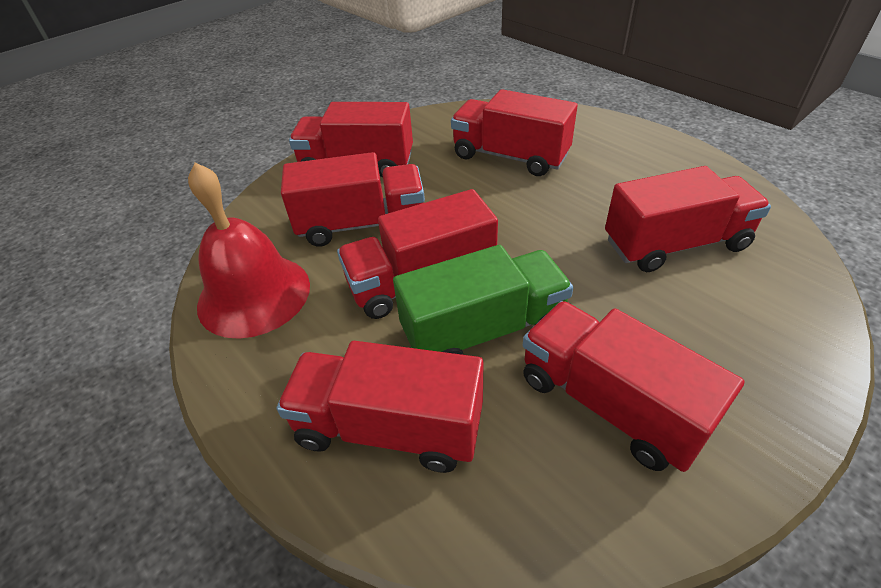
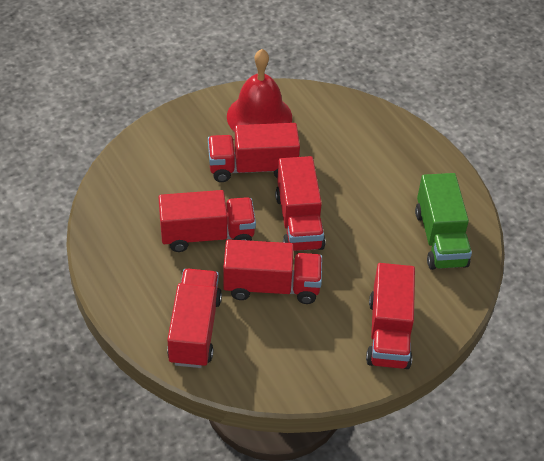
red truck: [277,341,483,473] [281,152,425,247] [289,102,413,177] [337,189,498,319] [451,89,578,176] [523,301,745,472] [605,166,771,272] = 7 -> [158,190,256,252] [167,269,222,368] [208,123,300,182] [223,239,322,304] [275,156,326,251] [366,263,415,369] = 6

